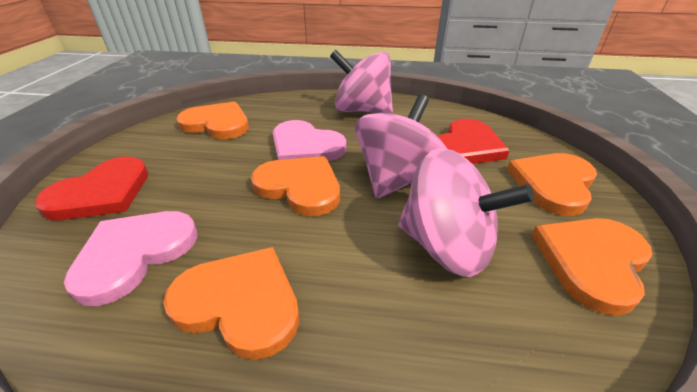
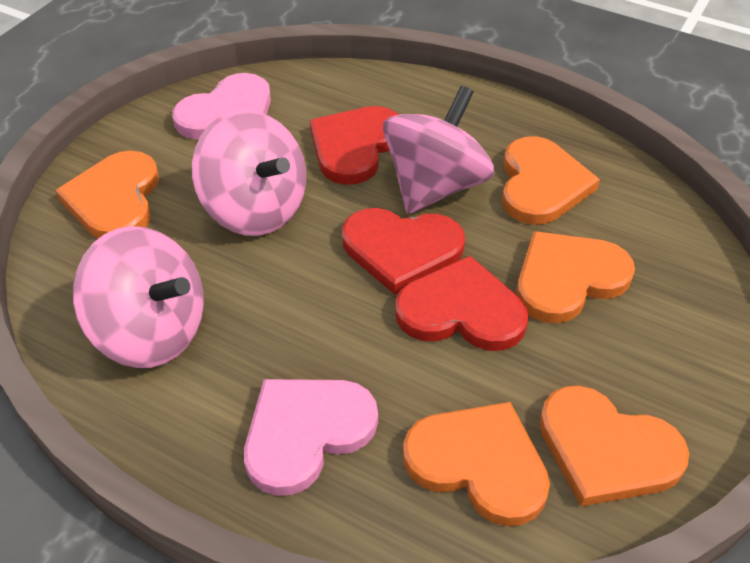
red heart: [34,157,148,220] [438,119,510,164] = 2 -> [310,106,399,185] [342,208,465,295] [395,256,529,351] = 3

